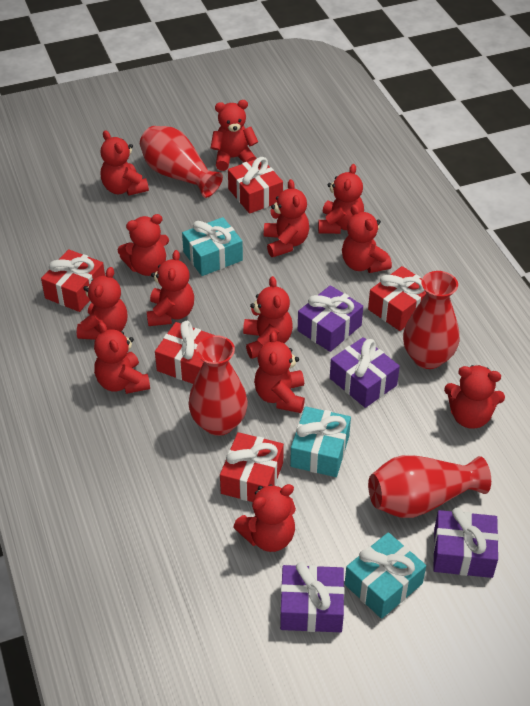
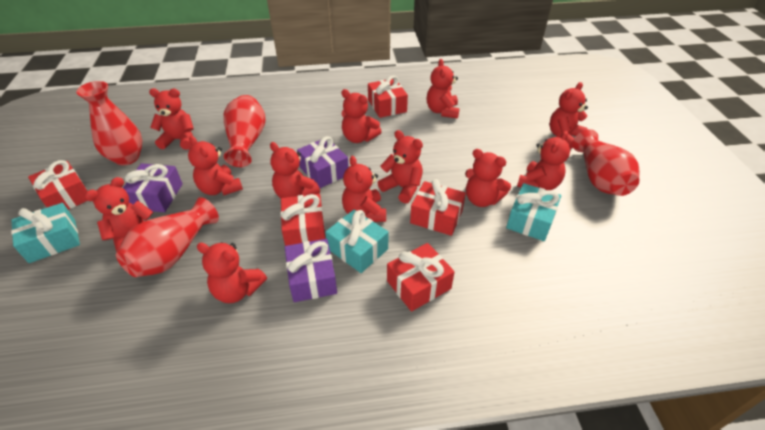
purple gift: [280,562,345,632] [298,285,363,352] [330,337,400,408] [433,507,499,578] = 4 -> [123,163,183,212] [285,239,337,302] [297,136,349,188] = 3
red teddy bear: [77,267,127,340] [94,321,150,394] [101,130,149,196] [118,214,169,276] [147,250,194,326] [211,100,258,171] [233,484,296,552] [243,276,293,359] [254,331,305,413] [264,179,309,257] [318,164,364,234] [342,205,392,273] [444,365,505,429] = 13 -> [85,177,153,252] [149,88,194,150] [188,136,243,195] [196,242,267,303] [270,142,320,198] [341,89,382,143] [342,156,386,222] [378,130,423,203] [427,59,460,119] [465,149,511,207] [517,131,570,190] [549,82,588,149] = 12

